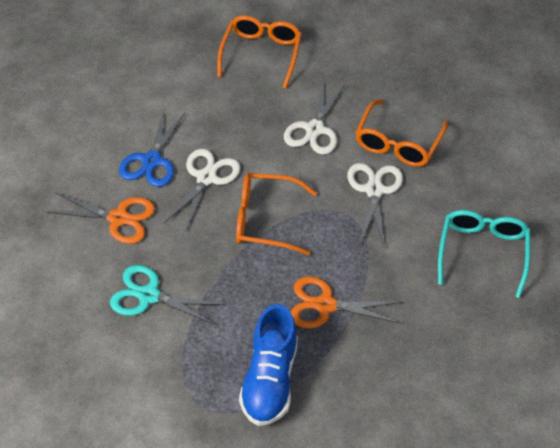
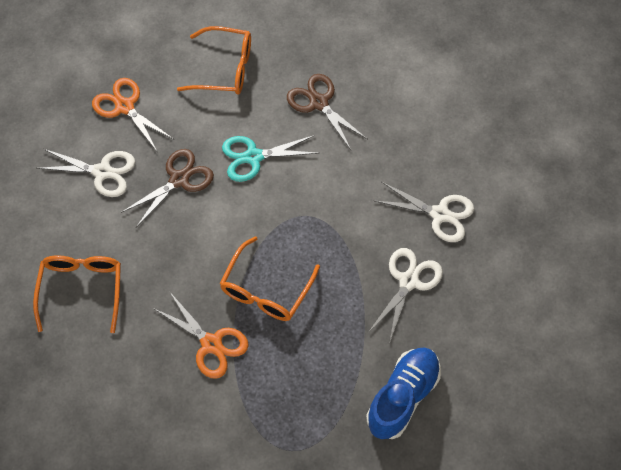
blue scissors: [119,110,185,187] = 1 -> none = 0
brown scissors: none = 0 -> [121,149,214,227] [287,74,367,150] = 2
turquoise glasses: [438,210,531,298] = 1 -> none = 0

